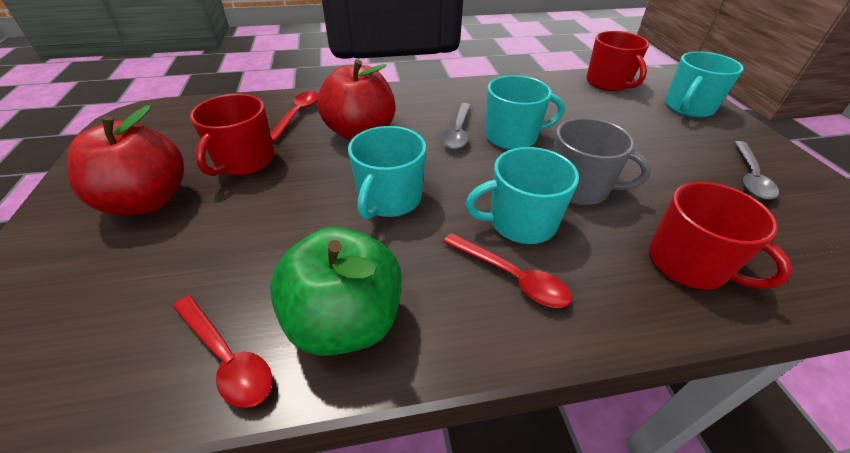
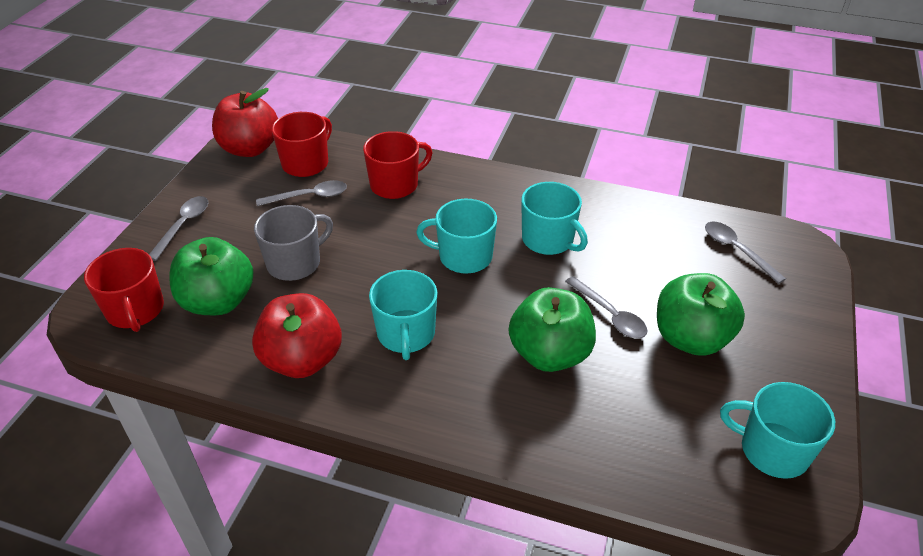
green apple: [270,227,402,356] = 1 -> [169,237,253,315] [509,287,596,372] [657,273,745,356] = 3
grey spoon: [441,103,471,149] [734,141,779,200] = 2 -> [149,196,208,261] [256,180,347,206] [565,276,648,339] [705,222,786,284] = 4
red spoon: [172,295,272,408] [270,91,318,142] [443,233,572,308] = 3 -> none = 0

